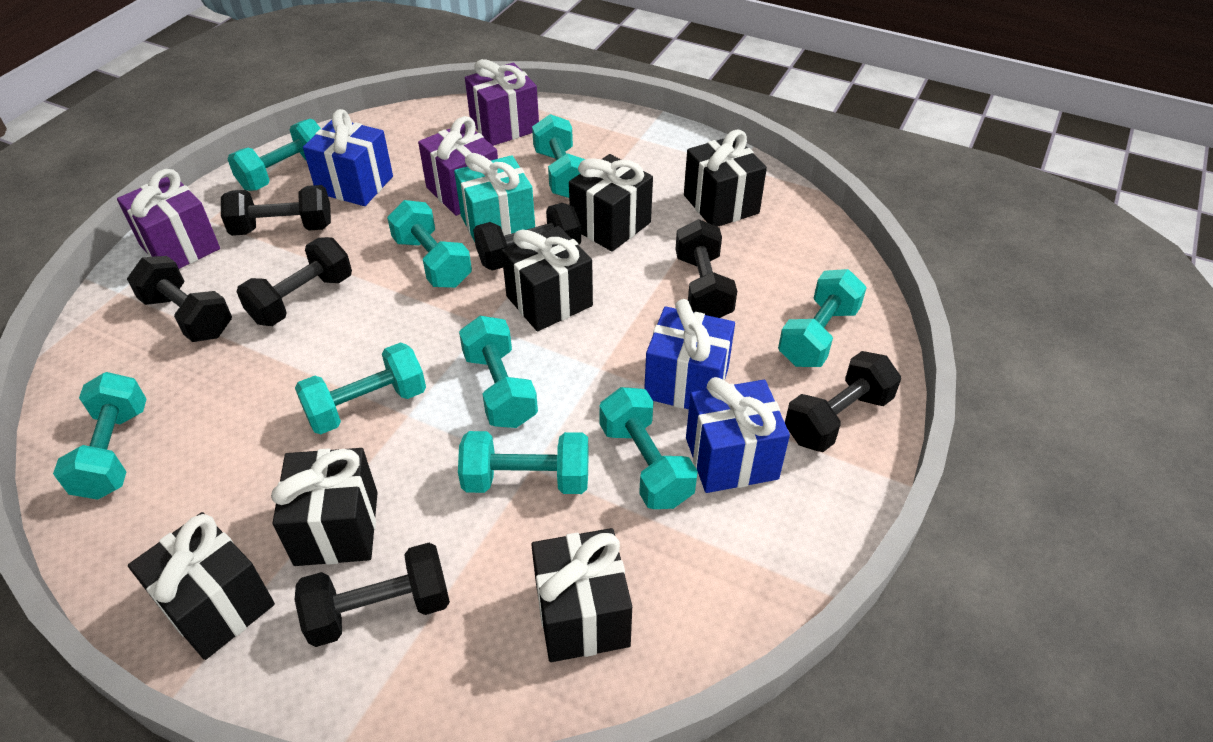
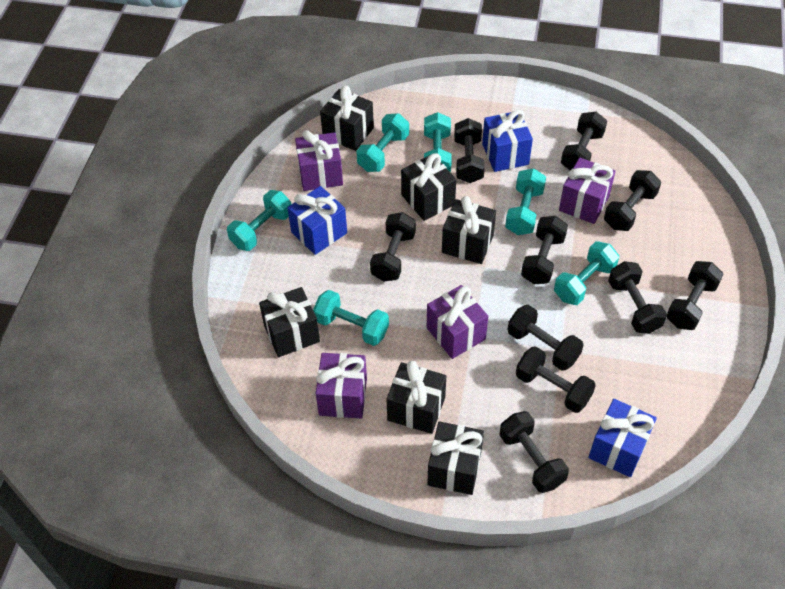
black dumbbell: [127,256,232,342] [221,185,331,236] [236,237,352,326] [295,543,450,647] [473,203,581,271] [675,219,737,318] [785,351,901,452] = 7 -> [370,212,416,281] [454,118,485,183] [499,411,569,493] [507,305,583,371] [516,346,596,413] [521,216,568,284] [561,112,607,170] [604,170,661,231] [608,261,667,333] [666,261,723,330] = 10
purple gift: [117,169,220,269] [418,116,498,216] [465,59,539,146] = 3 -> [295,130,343,191] [315,353,367,419] [427,285,488,359] [559,158,616,224] = 4
turquoise dumbbell: [53,372,147,500] [228,119,321,191] [295,343,426,434] [387,200,472,288] [458,431,589,494] [459,316,538,428] [532,114,585,198] [599,387,698,509] [778,269,867,367] = 9 -> [227,190,291,251] [313,290,389,346] [356,113,409,172] [424,112,452,172] [505,168,546,235] [554,241,619,305] = 6
turquoise gift: [454,153,535,242] = 1 -> none = 0

